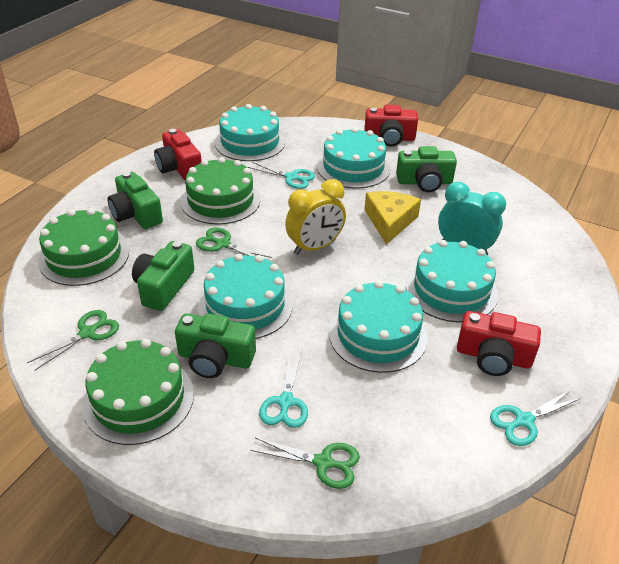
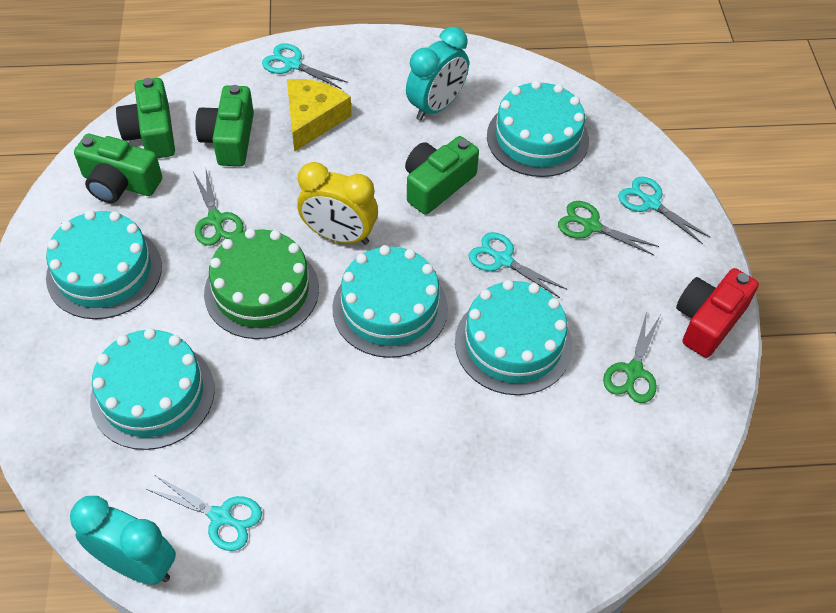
green cake: [38,208,129,286] [82,339,194,445] [181,157,260,225] = 3 -> [204,229,319,339] = 1
red camera: [154,129,202,180] [364,105,418,147] [457,311,541,376] = 3 -> [676,268,759,358] = 1
turquoise clock: [438,182,506,255] = 1 -> [70,496,176,585] [406,27,469,121] = 2
turquoise scissors: [248,162,315,189] [259,350,308,428] [490,390,581,446] = 3 -> [146,475,262,551] [262,43,348,89] [468,232,567,298] [618,177,710,244] = 4

